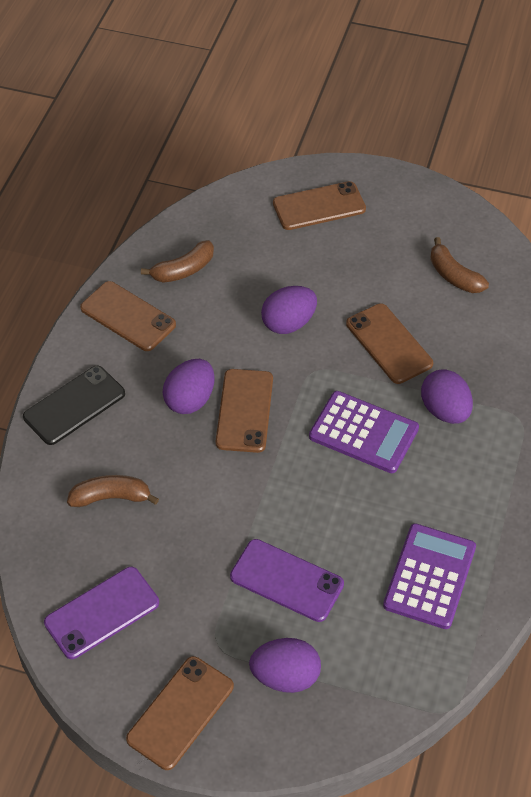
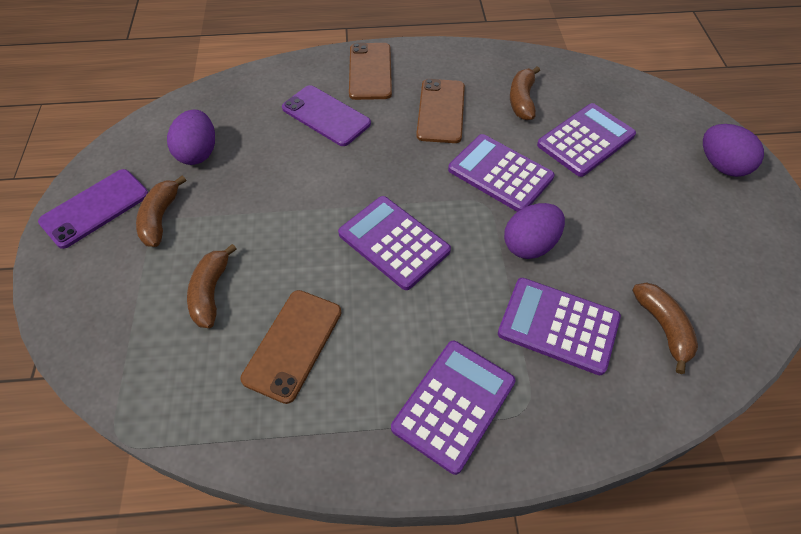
black phone: [23,366,125,445] = 1 -> none = 0
brown banana: [67,475,159,507] [141,240,214,283] [430,237,489,293] = 3 -> [136,176,186,247] [187,244,237,328] [510,66,540,120] [632,282,698,374] = 4
brown phone: [80,281,176,351] [126,656,234,770] [216,369,273,453] [273,181,366,230] [346,303,433,384] = 5 -> [240,290,342,404] [349,43,392,100] [416,79,465,143] = 3
purple calculator: [309,391,419,473] [383,523,476,629] = 2 -> [338,196,451,290] [391,341,515,475] [448,134,555,212] [498,278,621,375] [537,103,636,177] = 5
purple egg: [162,359,215,414] [249,638,321,693] [261,286,317,334] [421,369,473,424] = 4 -> [167,110,215,165] [504,203,565,259] [703,124,764,177] = 3

